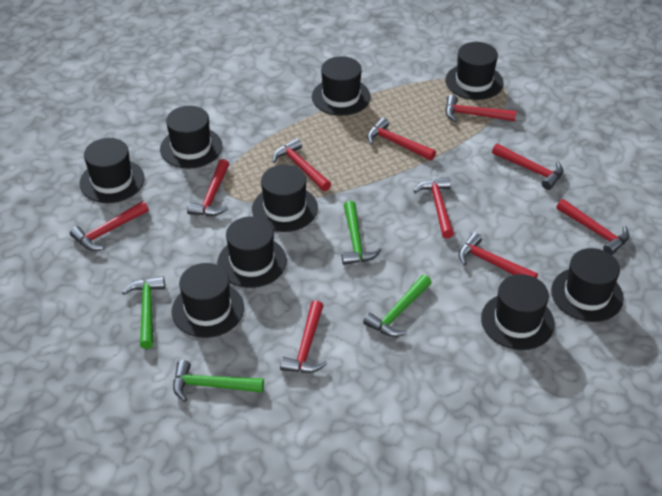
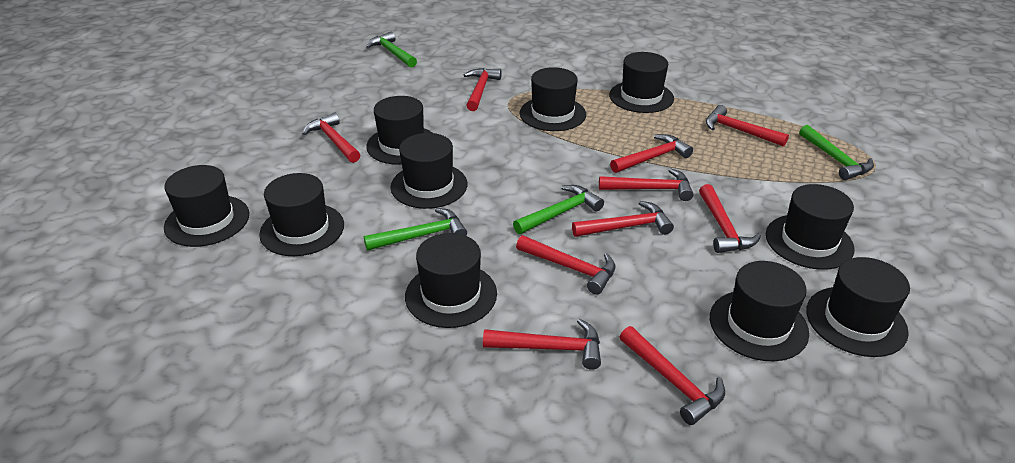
black hat: [79,138,144,203] [160,106,222,169] [172,263,244,338] [217,216,287,288] [252,165,318,232] [312,56,371,116] [445,42,503,100] [481,274,555,350] [551,248,624,322] = 9 -> [164,165,249,247] [259,173,344,256] [366,96,432,165] [390,133,467,209] [405,233,497,328] [520,67,586,131] [609,52,674,113] [710,261,809,361] [766,184,855,270] [806,257,910,357] = 10

